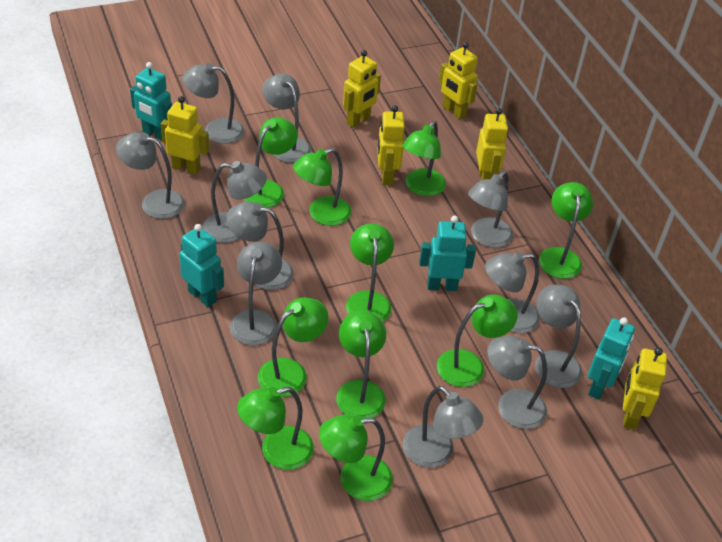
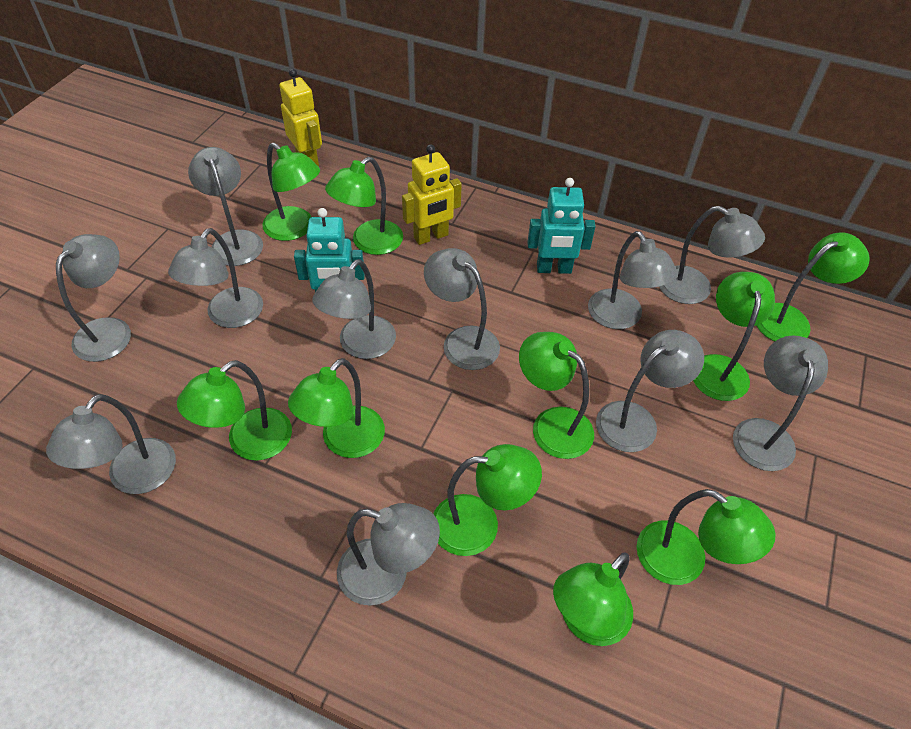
turquoise robot: [130,62,172,141] [179,224,224,307] [419,216,476,291] [588,317,635,400] = 4 -> [294,208,365,292] [527,178,596,274] = 2
yellow robot: [161,96,209,175] [343,50,381,128] [377,105,405,185] [439,42,478,119] [476,108,508,180] [623,347,667,430] = 6 -> [279,69,322,167] [402,144,462,245] = 2

